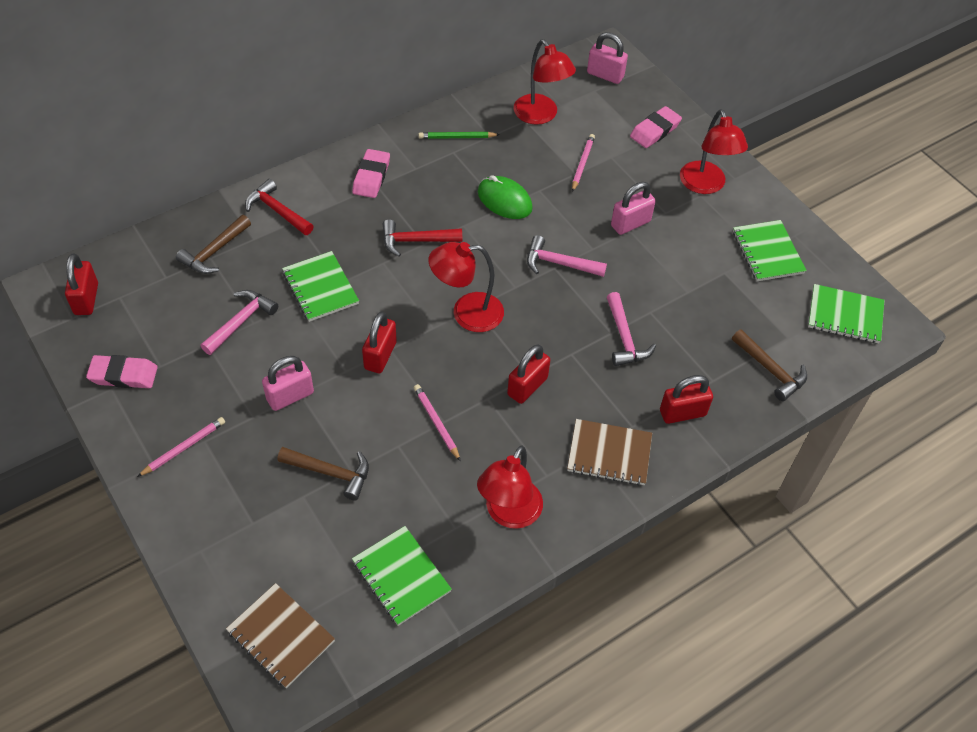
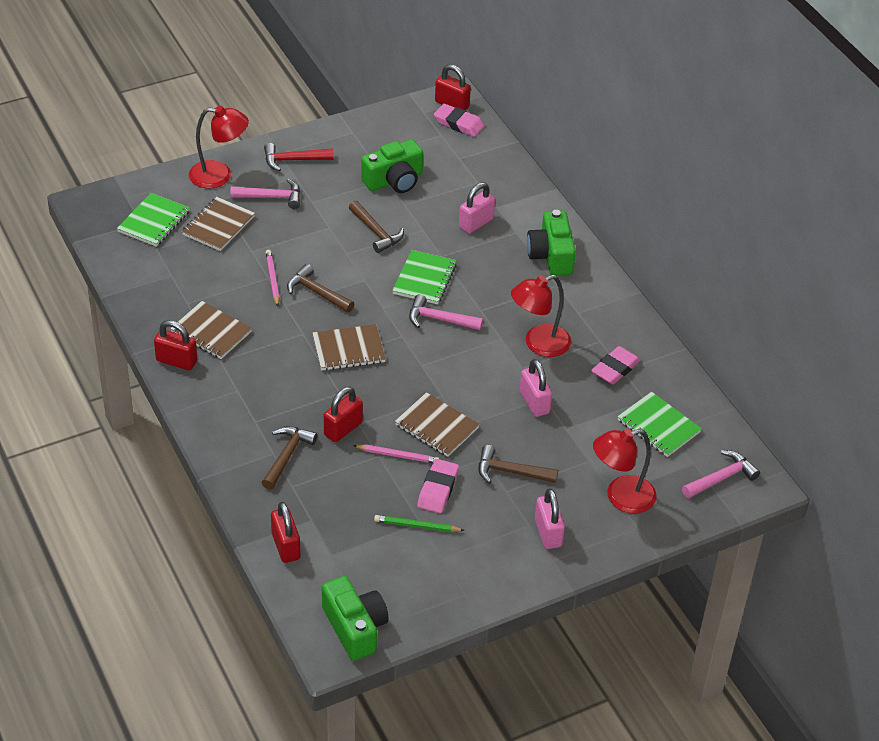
brown hammer: [176,215,251,274] [277,447,369,501] [732,329,807,401] = 3 -> [262,426,318,490] [287,264,354,313] [349,200,404,253] [479,445,558,484] = 4
brown notebook: [226,583,335,688] [567,419,652,486] = 2 -> [170,301,252,359] [182,197,255,251] [312,324,386,371] [395,392,480,457] = 4
green camera: none = 0 -> [322,576,389,661] [361,139,423,193] [527,210,576,276] = 3
green mouse: [478,175,533,219] = 1 -> none = 0
green notebook: [282,251,359,322] [352,526,452,626] [733,220,807,281] [808,284,885,343] = 4 -> [117,193,190,247] [392,250,457,304] [617,392,702,457] = 3
pink pencil: [137,417,225,477] [414,384,460,461] [572,134,595,192] = 3 -> [266,250,280,306] [353,445,439,463] = 2
red hammer: [245,179,313,235] [383,219,462,257] = 2 -> [264,143,333,171] = 1
red lamp: [428,242,504,332] [477,446,543,529] [514,40,576,125] [680,109,748,194] = 4 -> [189,106,249,188] [511,275,571,357] [593,428,656,514] = 3

